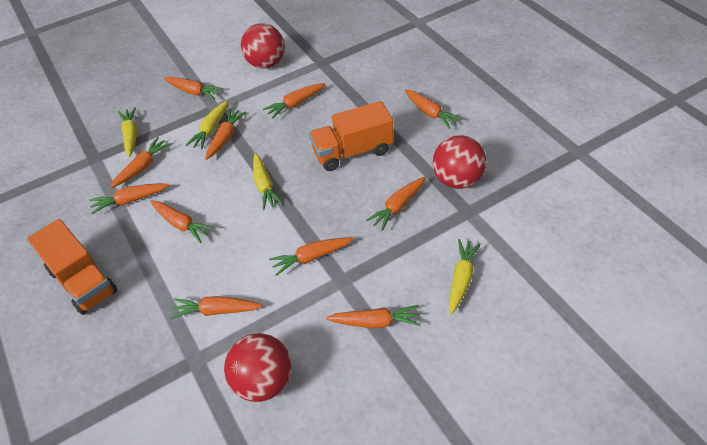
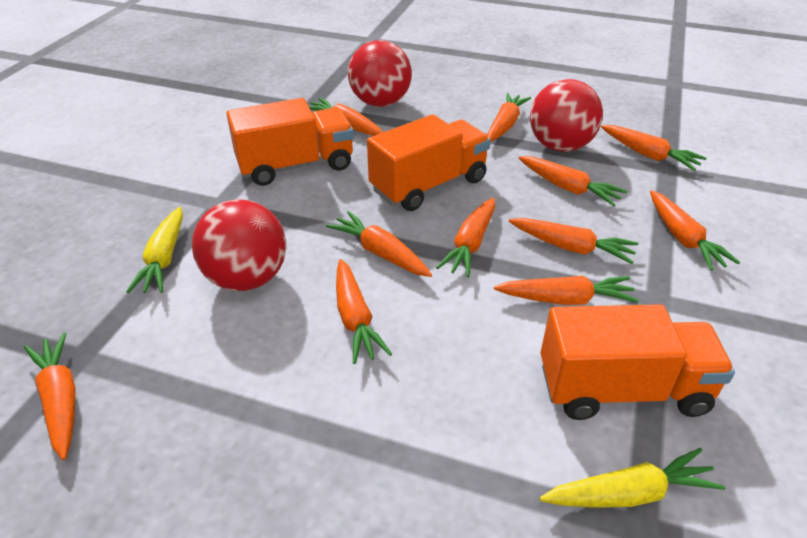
orange truck: [27,219,118,315] [309,101,393,171] = 2 -> [226,98,354,186] [367,114,491,211] [541,304,735,420] = 3
yellow carrot: [118,107,137,157] [186,100,228,150] [253,153,283,210] [449,239,481,314] = 4 -> [126,207,183,293] [539,448,725,508] = 2

